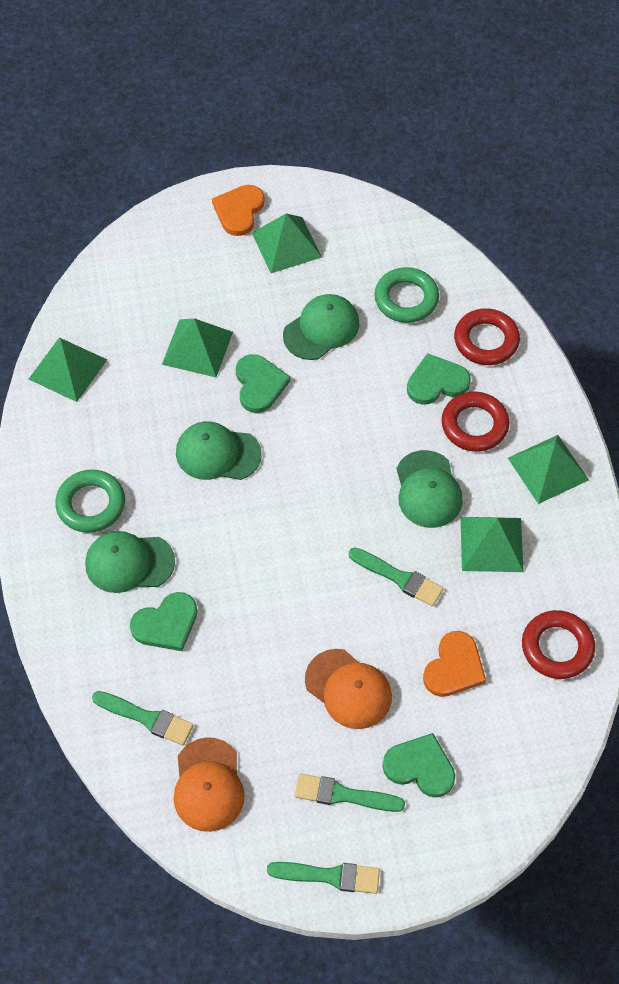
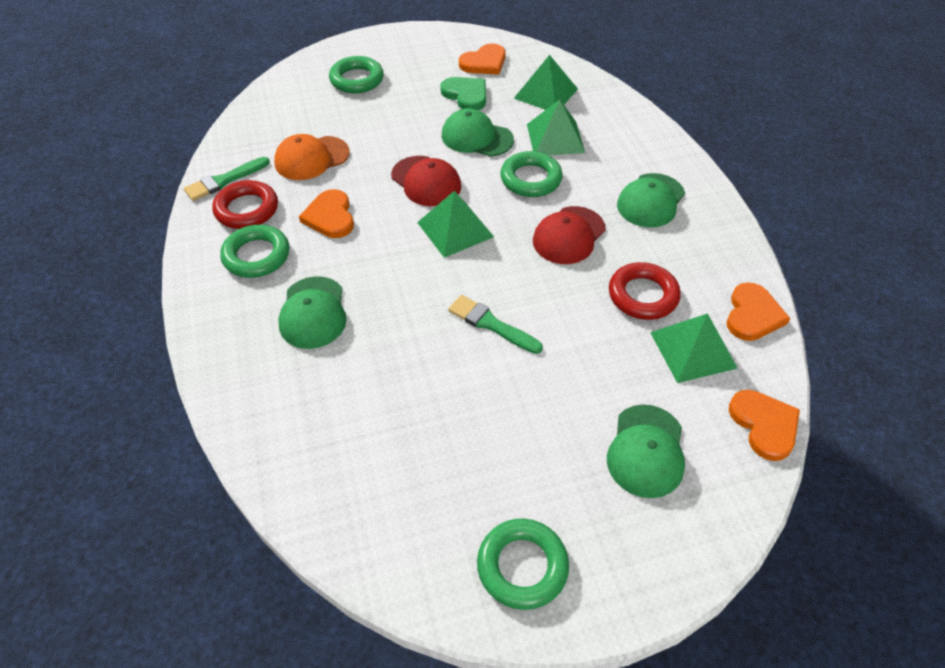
green brush: [92,691,194,746] [267,862,380,894] [295,773,405,812] [348,547,444,606] = 4 -> [184,157,270,201] [448,295,543,354] = 2
green heart: [130,592,197,651] [236,354,291,413] [382,733,455,798] [407,353,471,405] = 4 -> [440,77,486,110] = 1
green pyramid: [29,337,107,402] [162,318,233,377] [252,214,322,273] [460,517,524,572] [508,435,589,504] = 5 -> [417,191,494,258] [514,55,578,110] [527,99,585,155] [650,313,738,383] = 4
green ring: [55,470,125,533] [374,267,439,323] = 2 -> [220,225,289,278] [329,56,384,93] [477,519,569,610] [500,151,563,197] = 4
orange cap: [174,737,245,832] [305,649,392,729] = 2 -> [274,134,350,180] = 1
orange heart: [212,185,265,236] [423,631,486,697] = 2 -> [299,189,354,238] [459,44,506,75] [727,282,791,341] [729,390,800,461] = 4
red cap: none = 0 -> [391,156,461,206] [533,206,606,264] = 2
red ring: [441,392,509,452] [454,308,520,365] [522,610,595,679] = 3 -> [212,180,278,229] [609,262,681,320] = 2

